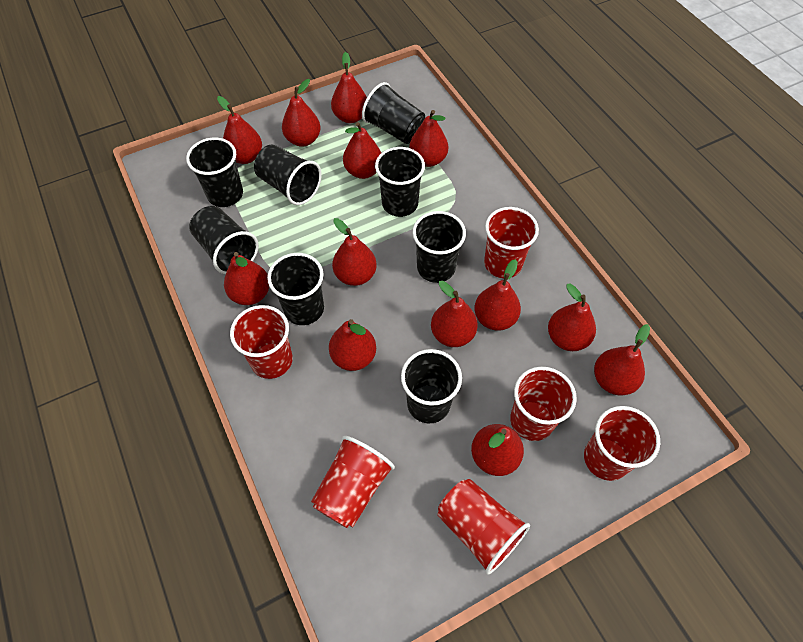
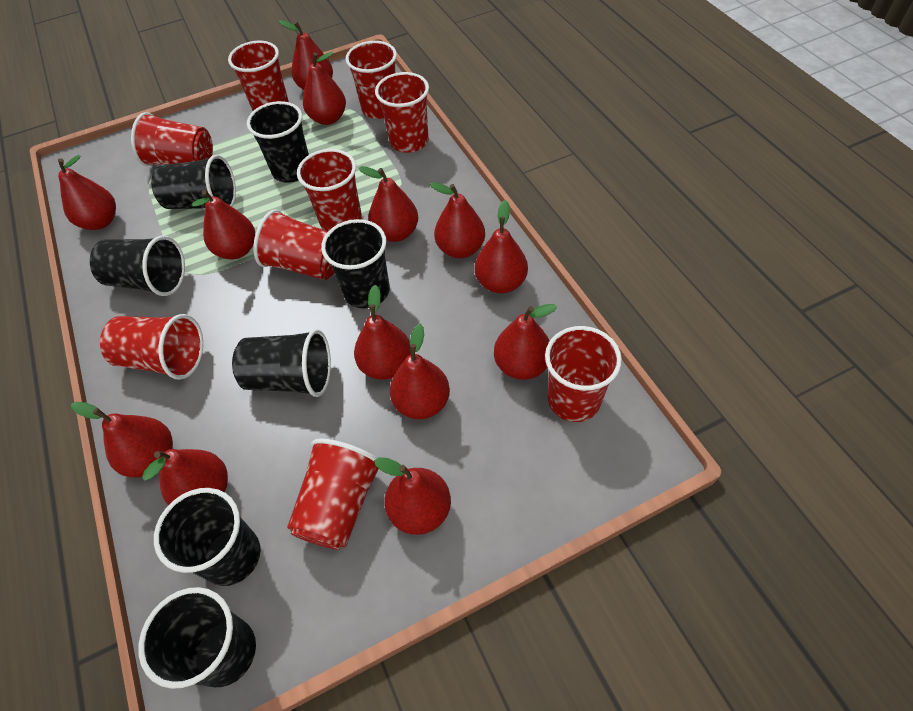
black cup: [186,138,243,207] [189,206,259,274] [254,145,322,205] [267,253,324,325] [362,82,425,144] [375,147,425,217] [401,349,462,423] [412,211,466,283] = 8 -> [90,235,185,296] [138,587,256,689] [151,155,236,209] [154,488,261,586] [232,329,331,397] [247,101,309,183] [321,219,390,308] = 7
red cup: [230,305,293,379] [311,436,395,528] [437,479,530,575] [484,207,539,278] [510,367,577,441] [584,406,660,481] = 6 -> [100,314,203,380] [131,112,213,166] [228,41,289,111] [253,209,334,280] [287,439,380,550] [297,149,362,231] [346,41,397,119] [375,72,429,153] [545,326,622,422] = 9

